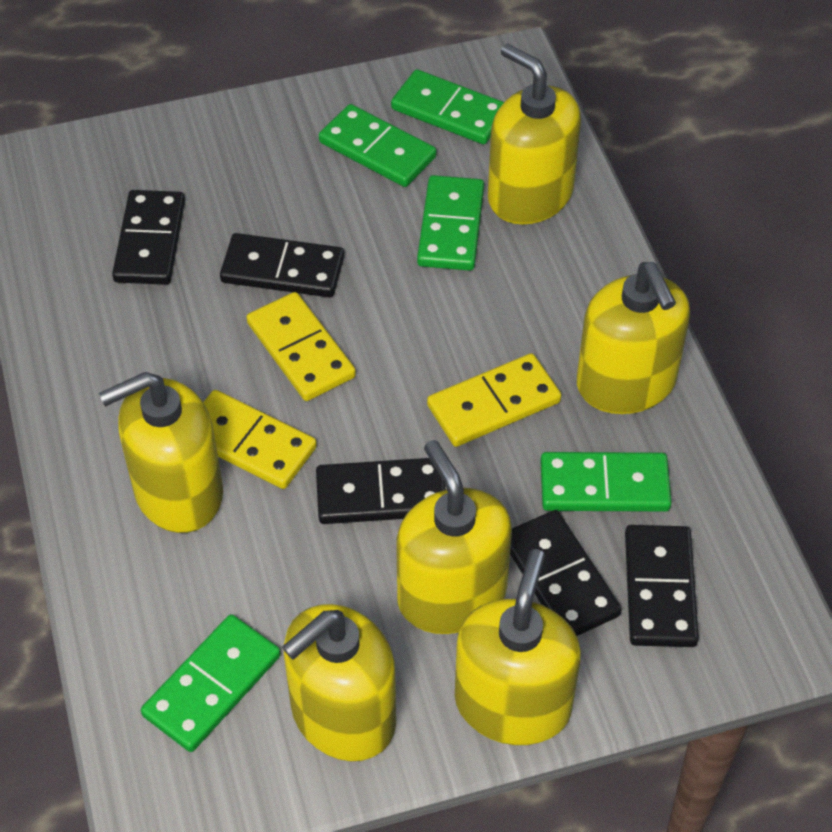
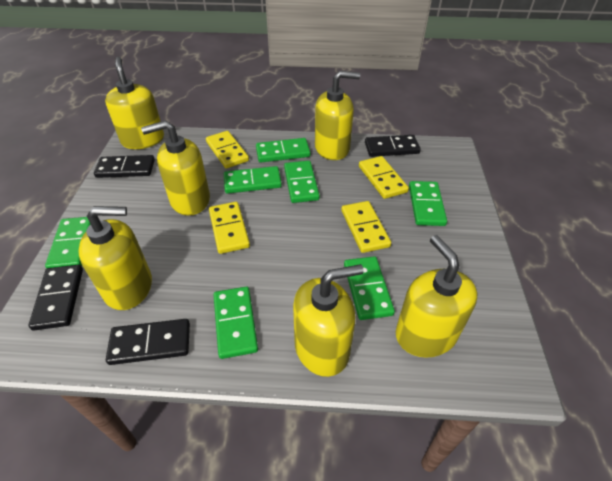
black domino: [112,190,185,285] [220,233,344,298] [316,458,445,524] [510,510,622,636] [625,525,699,647] = 5 -> [28,265,83,330] [94,155,155,178] [106,319,190,365] [365,135,421,157] = 4
green domino: [141,614,280,752] [319,104,436,187] [391,69,504,144] [417,175,484,271] [540,452,672,512] = 5 -> [45,217,91,268] [214,286,258,359] [224,166,282,194] [256,138,311,163] [284,161,320,203] [344,256,395,320] [409,181,447,226] = 7
yellow domino: [203,390,317,489] [247,292,356,401] [427,353,561,447] = 3 -> [206,131,249,169] [209,202,250,254] [341,201,391,253] [359,156,409,199] = 4

